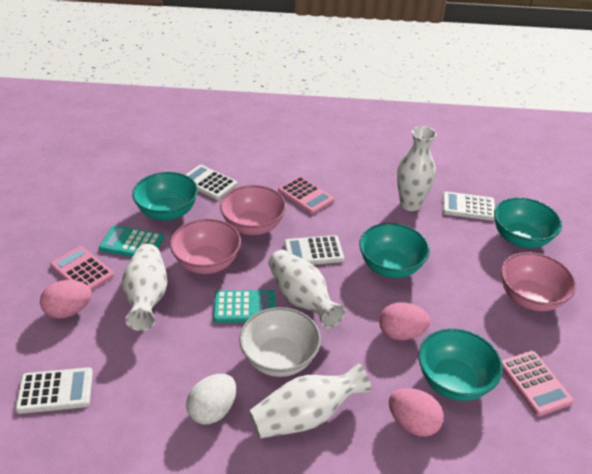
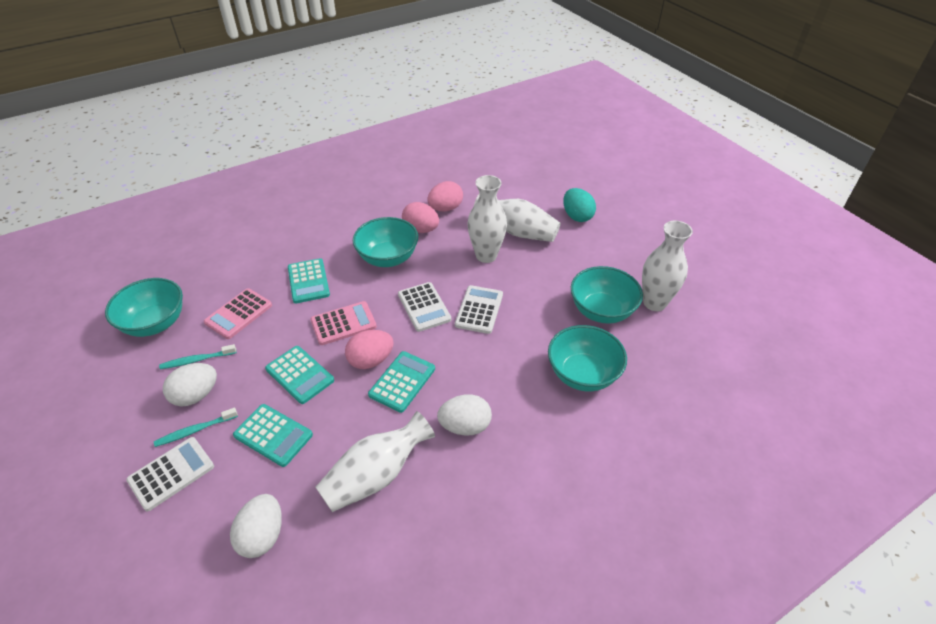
pink bowl: [170,219,241,274] [220,185,286,235] [501,252,576,311] = 3 -> none = 0
pink calculator: [50,246,114,291] [278,176,335,214] [502,351,574,416] = 3 -> [204,288,272,339] [310,301,377,345] = 2
turquoise calculator: [99,225,164,257] [213,290,275,323] = 2 -> [233,404,313,467] [265,346,334,404] [288,258,330,304] [368,351,435,413] = 4
turquoise egg: none = 0 -> [563,188,596,222] = 1
turquoise toothbrush: none = 0 -> [154,408,238,447] [159,344,237,369] = 2
white bowl: [239,307,321,377] = 1 -> none = 0
white calculator: [15,367,93,414] [186,165,237,200] [284,235,344,265] [443,192,495,221] = 4 -> [126,437,214,511] [398,282,451,332] [455,285,503,334] = 3
white egg: [186,374,236,425] = 1 -> [163,363,217,406] [230,494,282,558] [437,394,492,436] = 3

